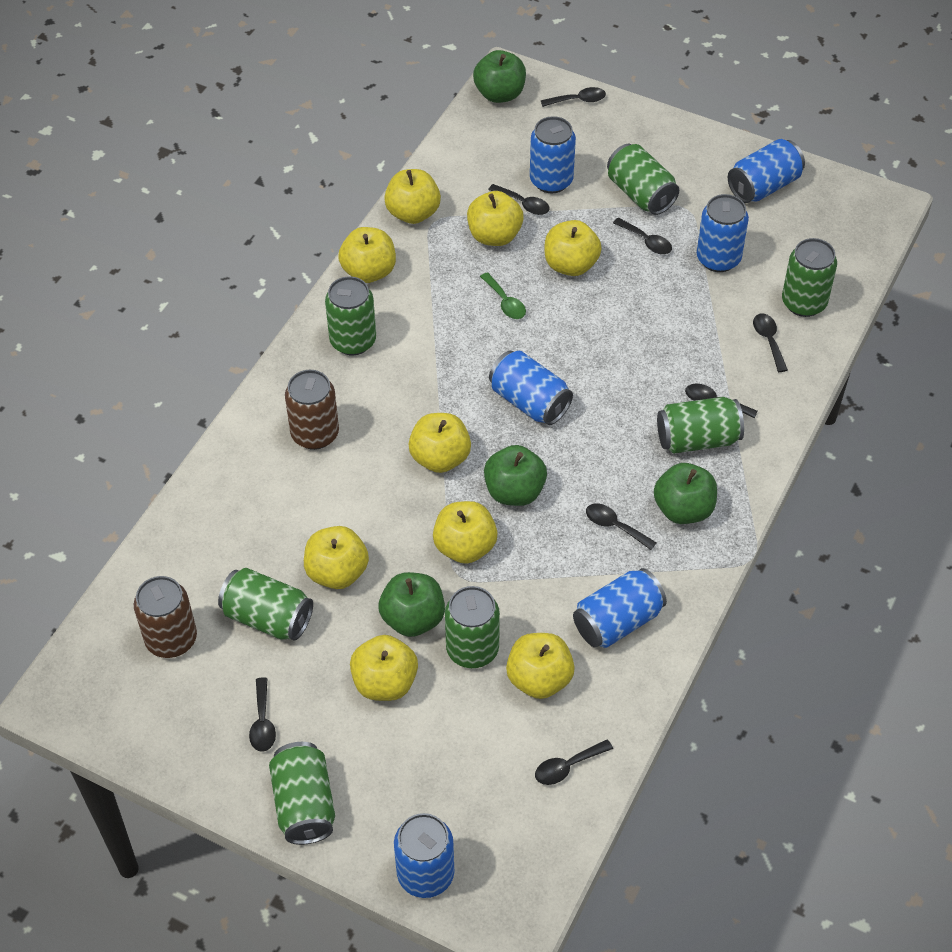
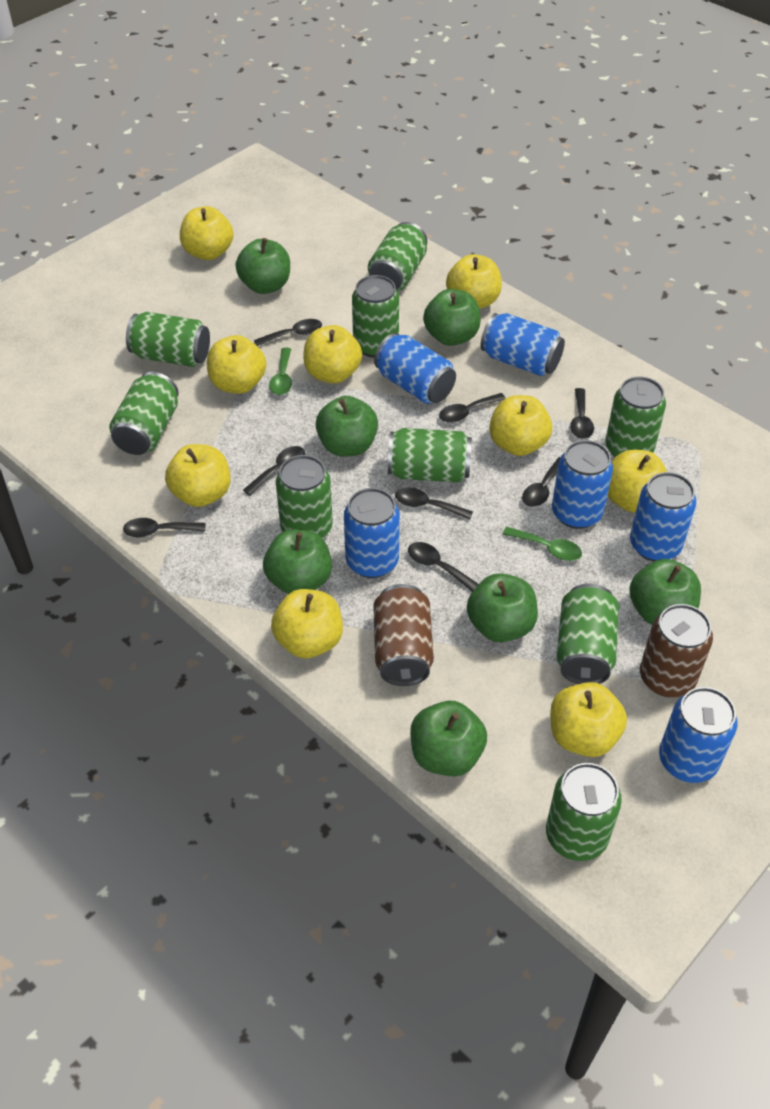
green apple: [379,572,445,637] [473,50,526,103] [484,445,547,506] [654,463,717,524] = 4 -> [235,238,290,294] [263,529,332,594] [315,396,378,457] [410,701,487,776] [423,289,481,346] [467,573,538,642] [629,559,701,625] = 7
green can: [218,568,313,641] [269,742,335,845] [325,276,376,355] [445,586,500,668] [607,144,679,215] [657,397,744,453] [782,238,837,317] = 7 -> [109,372,179,455] [126,312,210,367] [276,455,333,538] [352,275,399,358] [368,222,427,291] [388,428,472,483] [546,763,622,861] [557,584,619,684] [605,376,666,457] = 9
green spoon: [480,272,526,319] = 1 -> [269,348,292,395] [503,527,582,561] = 2

